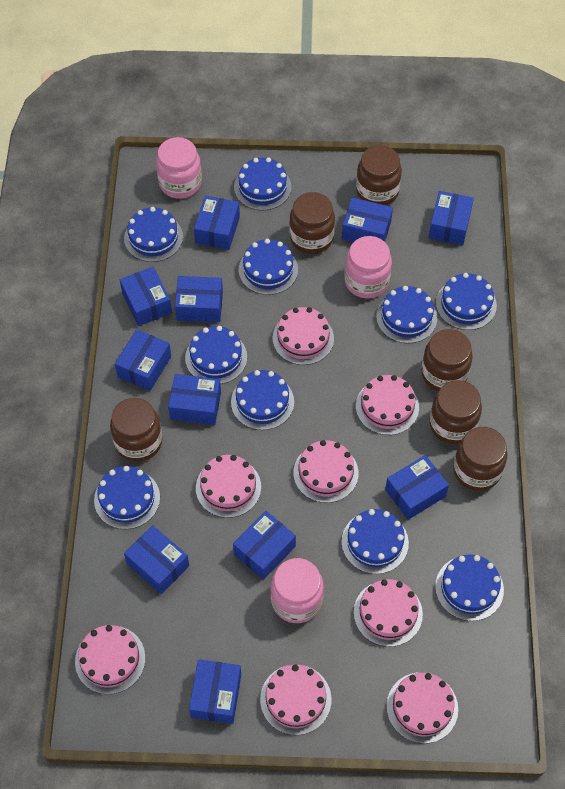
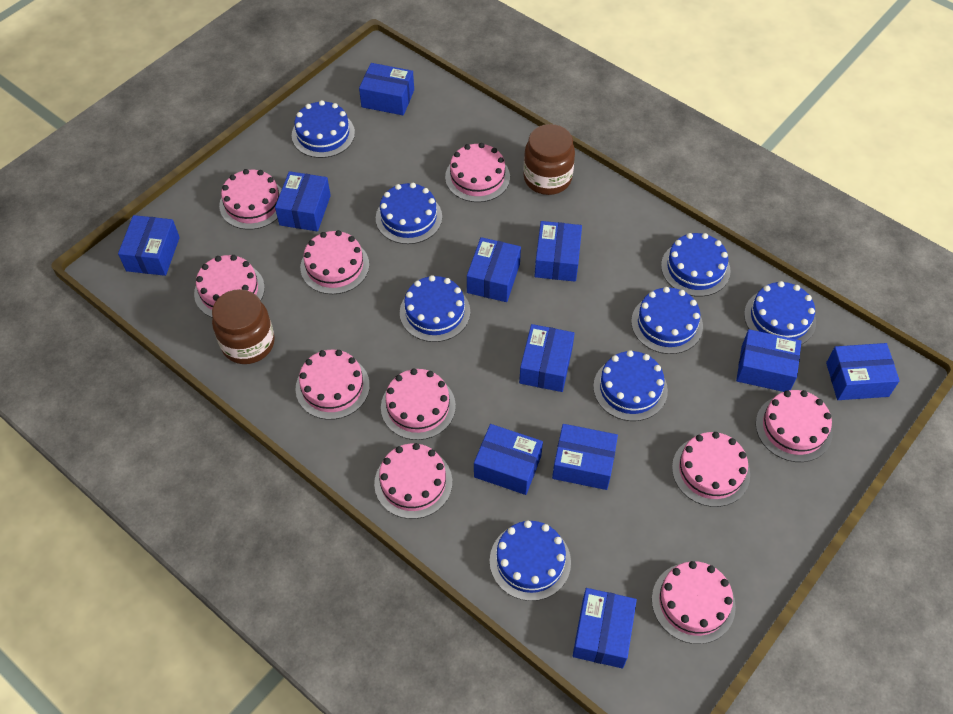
blue cake: [94,466,160,529] [124,207,183,262] [185,326,247,384] [231,370,294,430] [234,157,292,211] [239,239,298,295] [342,509,409,574] [376,286,437,343] [435,554,504,621] [436,273,497,330] = 10 -> [292,100,355,158] [376,183,442,244] [400,275,470,342] [490,520,571,601] [593,350,668,421] [631,287,703,354] [661,233,731,297] [744,281,816,345] = 8
brown jar: [110,398,162,462] [289,192,335,254] [356,145,402,205] [421,329,473,391] [429,380,482,444] [453,427,507,491] = 6 -> [212,289,275,364] [523,124,575,195] = 2
pink cake: [75,625,145,694] [196,455,261,518] [260,664,331,735] [272,307,334,365] [293,440,359,503] [354,579,423,647] [356,375,419,435] [387,672,458,744] = 8 -> [194,255,265,318] [219,169,282,230] [295,350,370,420] [300,230,369,294] [374,443,452,519] [381,368,456,440] [445,143,510,202] [652,561,736,644] [672,432,750,507] [756,390,833,462] = 10
pink jar: [156,137,202,199] [271,558,324,623] [344,236,392,298] = 3 -> none = 0

